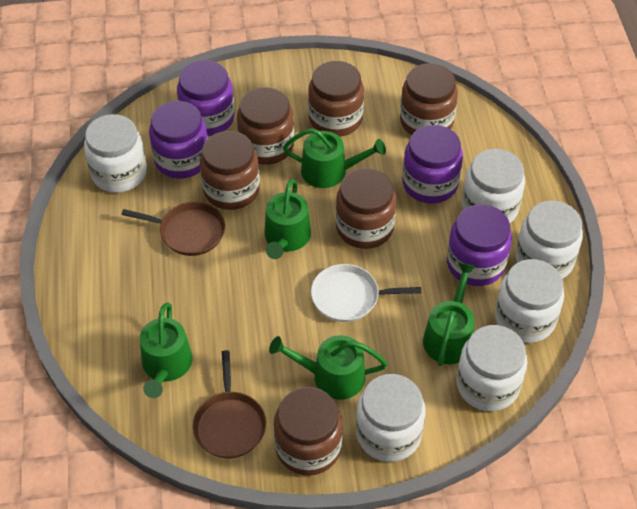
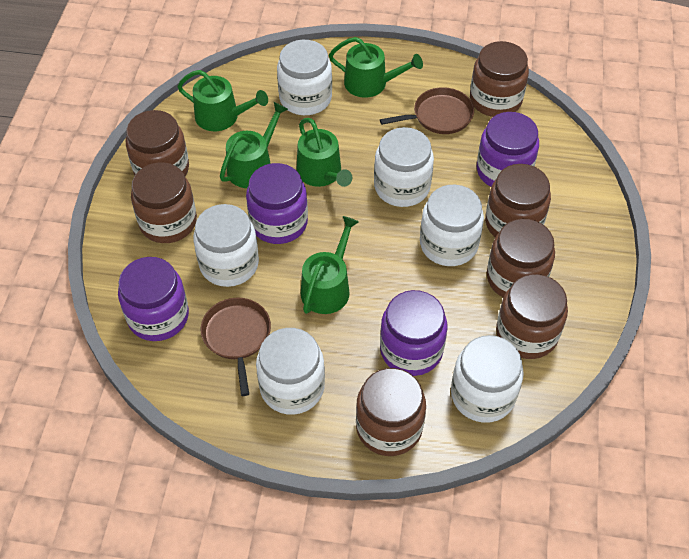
brown jar: [200,131,260,210] [237,87,294,165] [274,387,343,476] [308,61,364,137] [336,168,396,249] [400,63,458,135] = 6 -> [126,110,189,176] [131,162,197,243] [356,368,426,456] [470,41,529,117] [485,164,551,237] [487,219,555,297] [496,274,568,359] = 7
white pan: [311,264,421,322] = 1 -> none = 0

